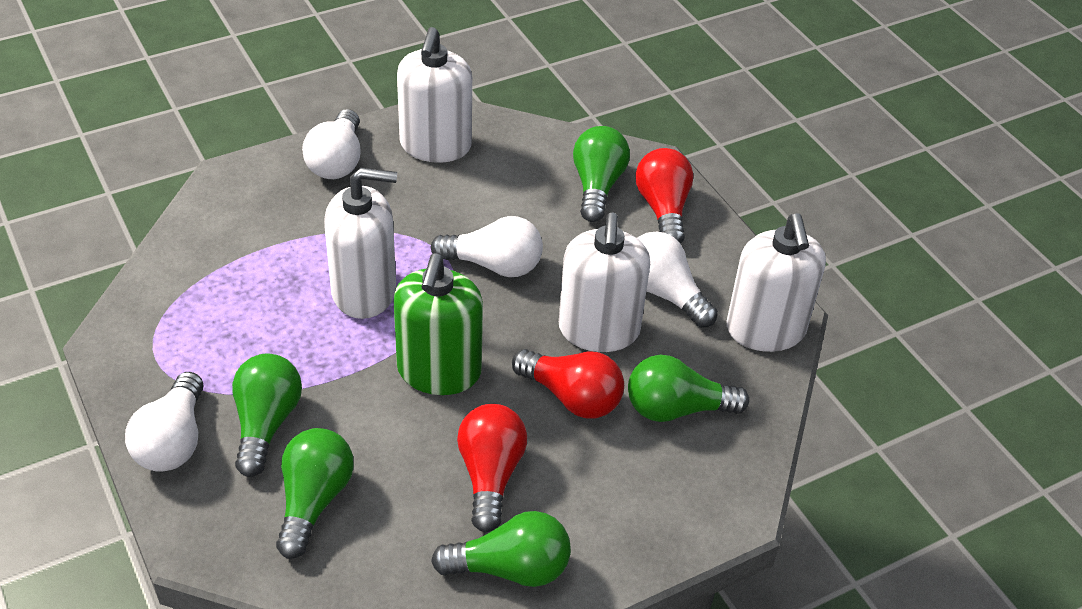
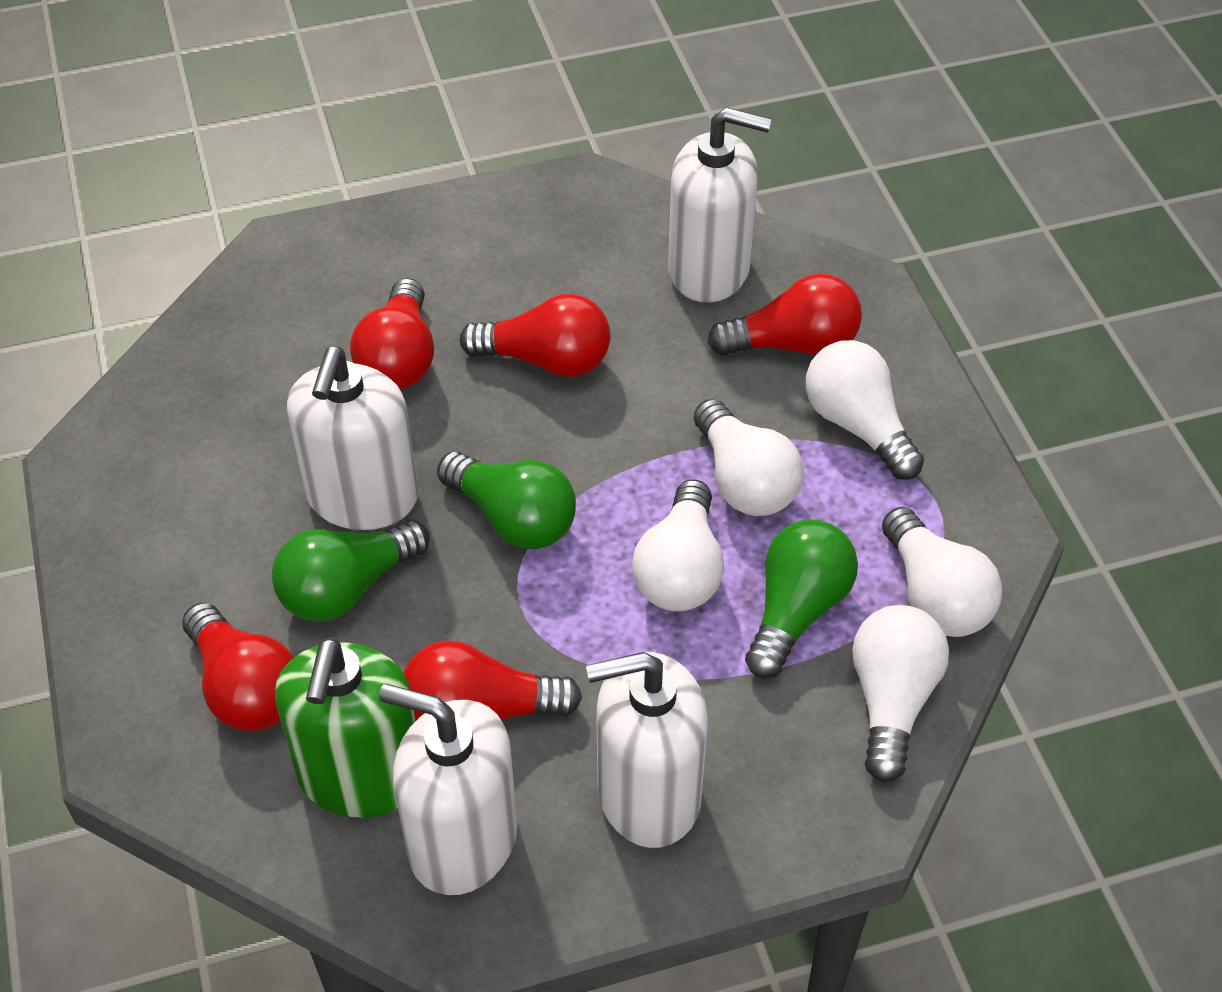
green light bulb: [232,353,302,477] [276,428,354,559] [431,511,571,587] [573,126,630,222] [628,355,749,422] = 5 -> [272,520,430,621] [437,451,576,549] [745,519,858,678] = 3
red light bulb: [457,404,527,532] [512,349,624,419] [636,148,693,244] = 3 -> [182,602,294,731] [350,278,434,390] [403,641,582,720] [460,294,611,377] [707,274,862,356] = 5
white light bulb: [125,372,203,472] [302,109,360,179] [430,216,543,277] [637,231,718,328] = 4 -> [632,479,724,612] [694,399,804,516] [805,340,924,480] [852,605,949,782] [882,507,1002,637] = 5

